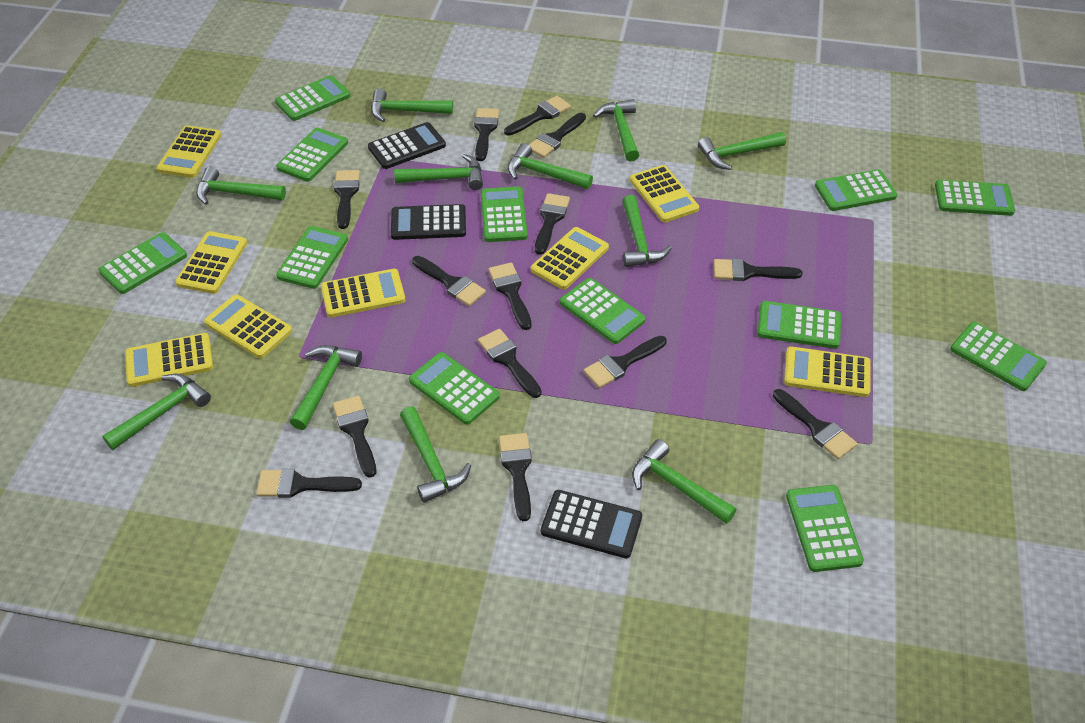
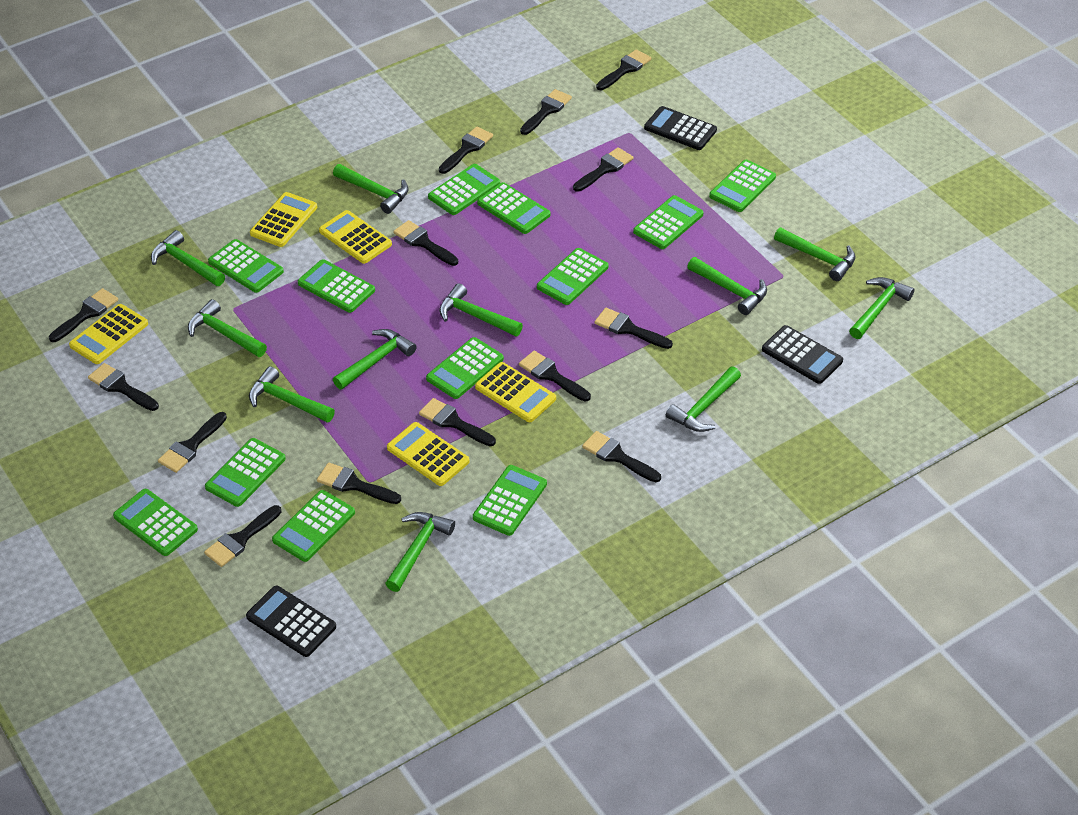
yellow calculator: [125,333,213,387] [157,125,222,178] [175,231,247,294] [204,295,292,358] [321,269,406,318] [531,227,609,290] [630,165,699,223] [784,346,871,397] = 8 -> [69,304,148,364] [250,192,317,247] [319,210,392,264] [387,422,470,486] [475,362,556,422] = 5

